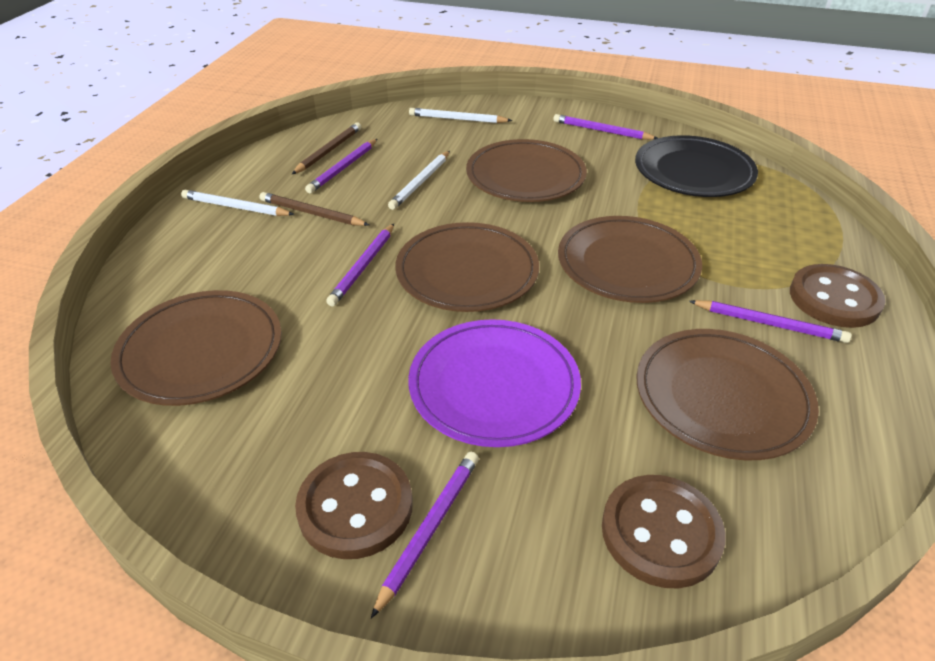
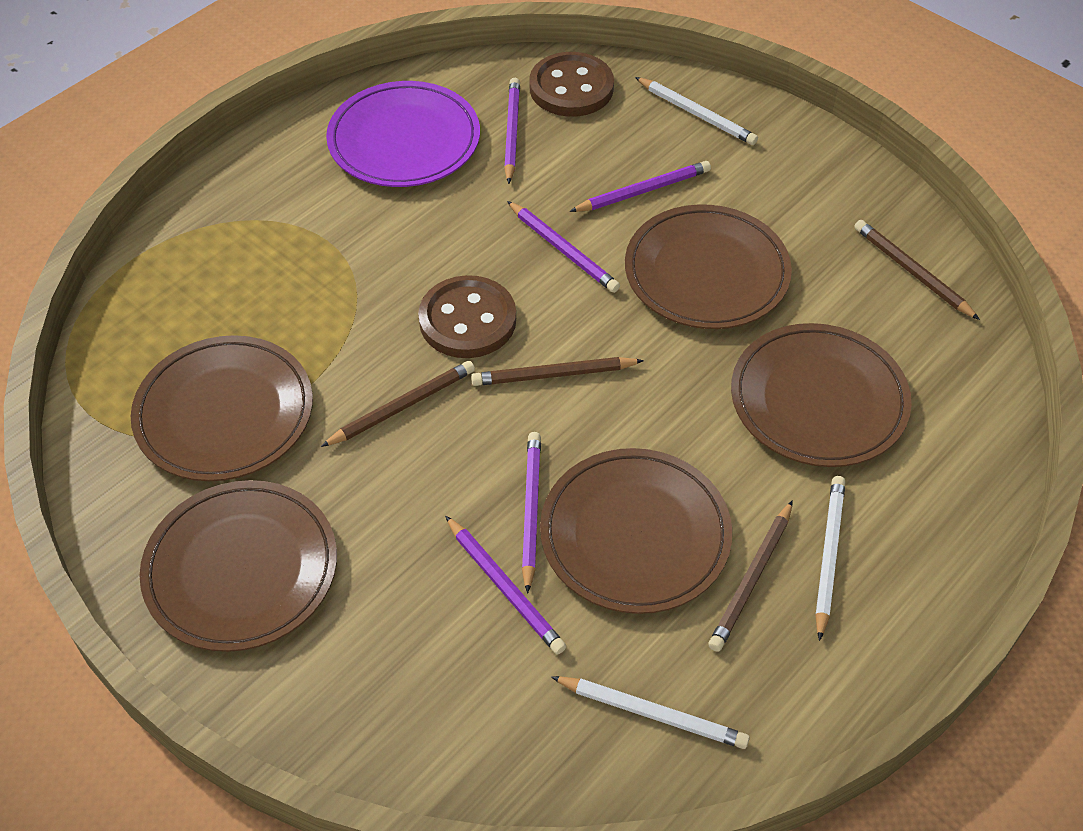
black plate: [635,135,758,197] = 1 -> none = 0
brown button: [295,452,413,559] [602,475,726,588] [790,264,886,328] = 3 -> [418,275,516,358] [529,52,614,117] = 2
brown pencil: [260,192,369,226] [292,123,361,174] = 2 -> [321,361,475,447] [471,357,644,386] [708,500,793,652] [854,220,980,320] = 4

